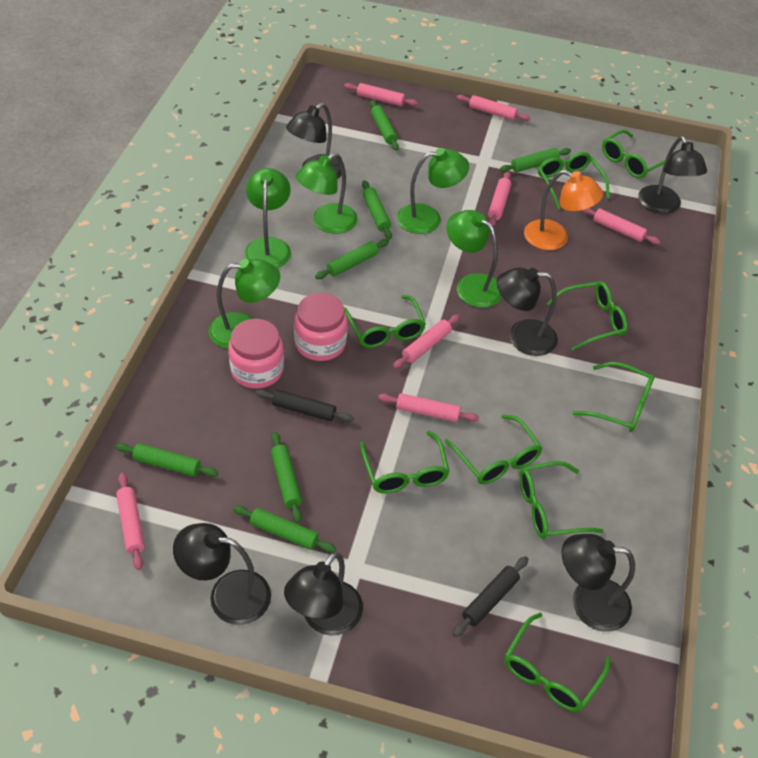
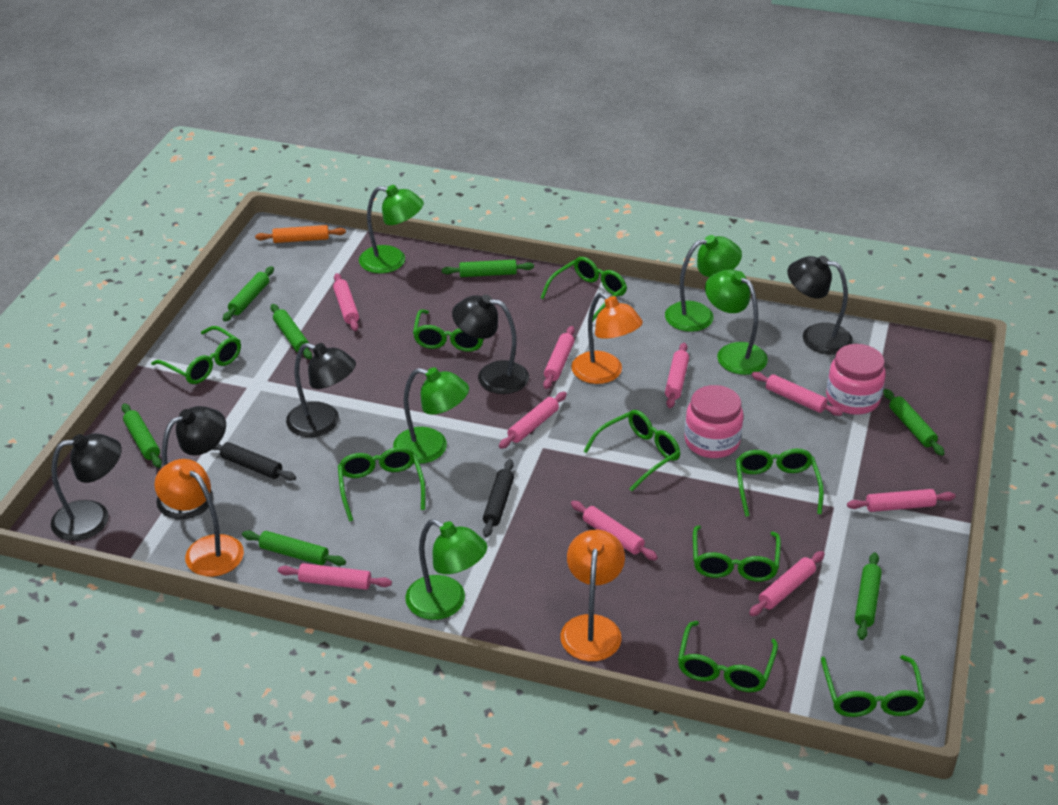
black lamp: [173,523,271,625] [284,552,363,636] [286,103,342,179] [497,267,558,356] [562,534,635,632] [638,136,707,214] = 6 -> [51,433,122,541] [157,406,226,519] [286,343,356,437] [452,294,529,394] [787,256,853,354] = 5
orange lamp: [524,170,603,250] = 1 -> [154,459,244,577] [560,530,625,661] [571,293,643,384] = 3
orange rolling pin: none = 0 -> [255,225,346,243] = 1
pink rolling pin: [116,473,145,570] [344,83,418,106] [378,393,479,422] [393,315,460,369] [457,95,530,121] [488,172,511,227] [581,208,661,245] = 7 -> [278,563,392,590] [333,273,359,331] [499,392,567,449] [543,326,575,389] [571,501,658,560] [665,343,689,408] [749,551,825,616] [752,372,843,416] [847,489,955,512] = 9

